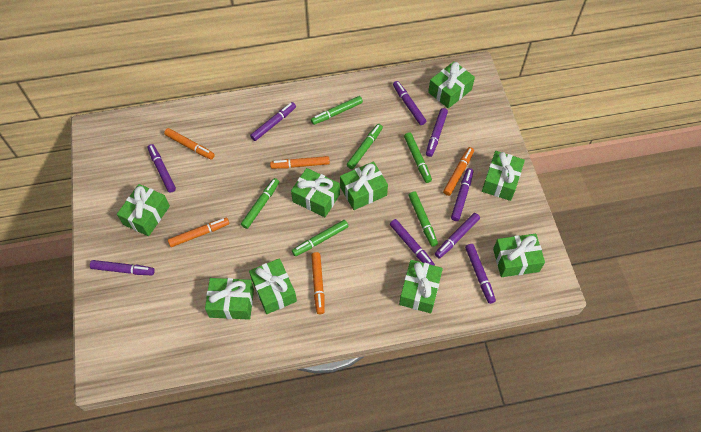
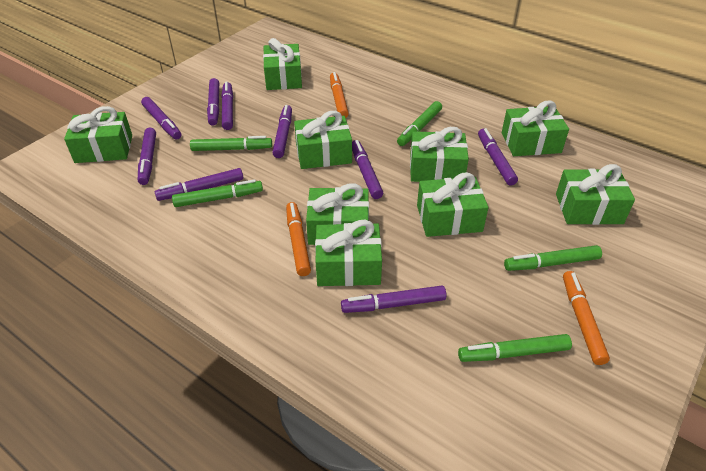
green marker: [241,178,279,229] [292,220,349,256] [311,96,363,125] [347,124,383,169] [404,132,432,183] [409,191,438,247] = 6 -> [172,179,263,207] [190,136,272,151] [397,101,442,146] [458,334,572,362] [504,245,602,271] = 5
orange marker: [164,128,215,160] [168,217,229,247] [270,156,330,169] [311,252,325,314] [443,147,474,196] = 5 -> [286,202,311,276] [330,72,349,118] [563,271,610,365] = 3

